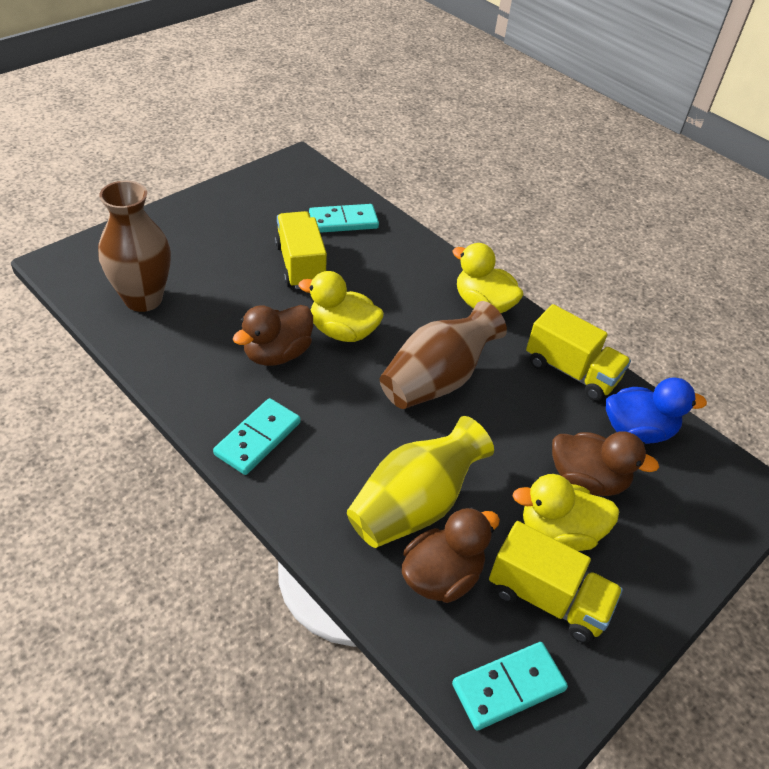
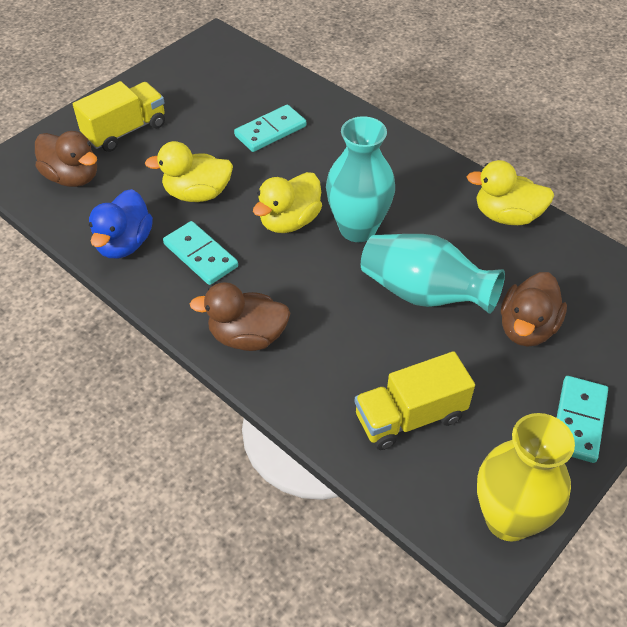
brown vase: [98,181,171,312] [380,301,507,409] = 2 -> none = 0
turquoise vase: none = 0 -> [326,116,395,242] [361,234,505,314] = 2
yellow truck: [275,211,327,289] [489,521,623,643] [526,304,631,401] = 3 -> [73,81,165,152] [354,351,475,450] = 2

